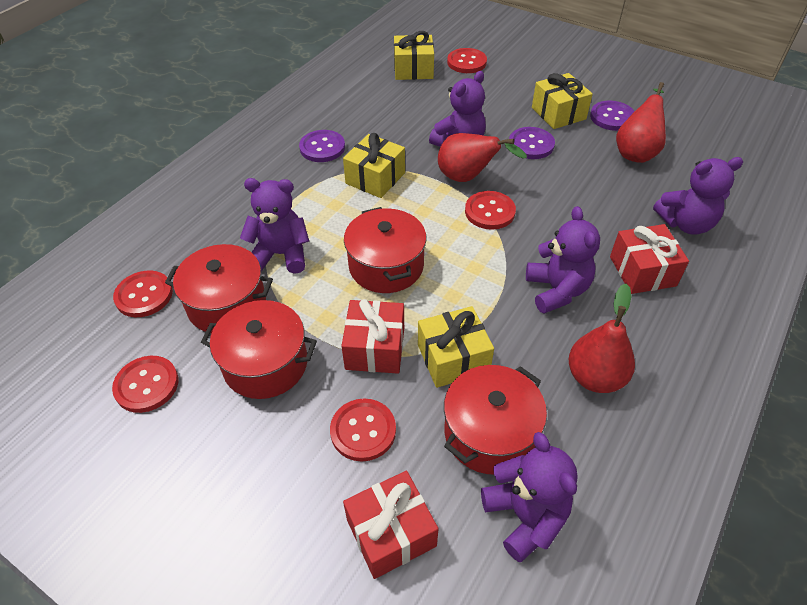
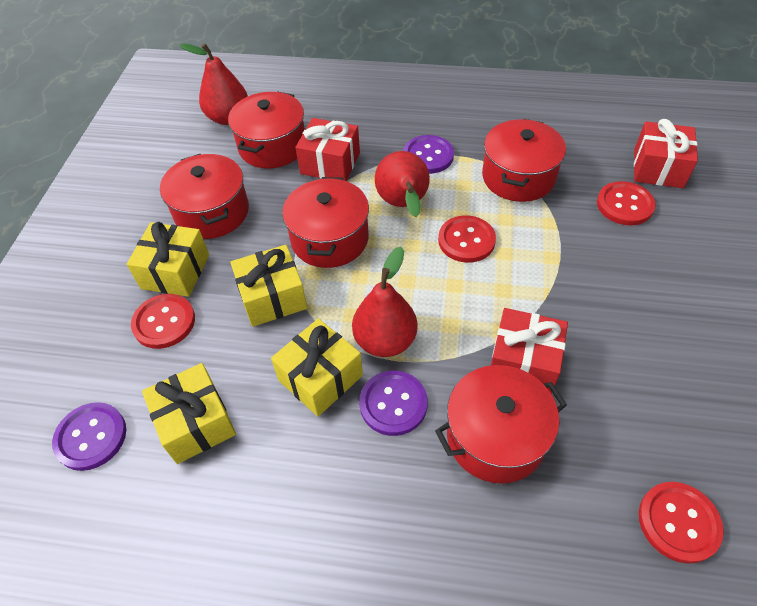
purple teddy bear: [240,178,309,274] [429,71,486,147] [481,432,578,562] [526,206,600,313] [653,157,743,235] = 5 -> none = 0
red button: [112,356,179,413] [113,270,173,317] [330,398,396,462] [447,48,487,73] [465,191,516,230] = 5 -> [131,294,195,349] [438,215,496,263] [597,181,656,225] [639,482,724,564] = 4
red pot: [165,244,273,333] [201,300,317,399] [344,207,427,293] [444,365,547,474] = 4 -> [160,154,249,239] [228,91,305,168] [282,177,369,268] [435,365,567,484] [482,119,566,202] = 5

